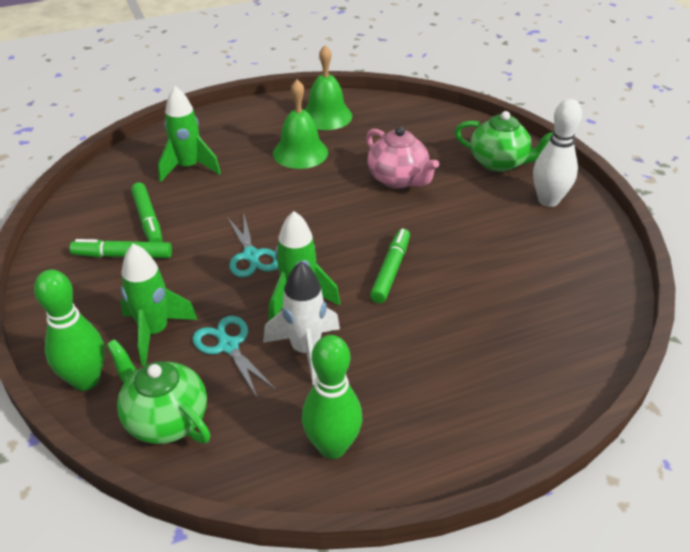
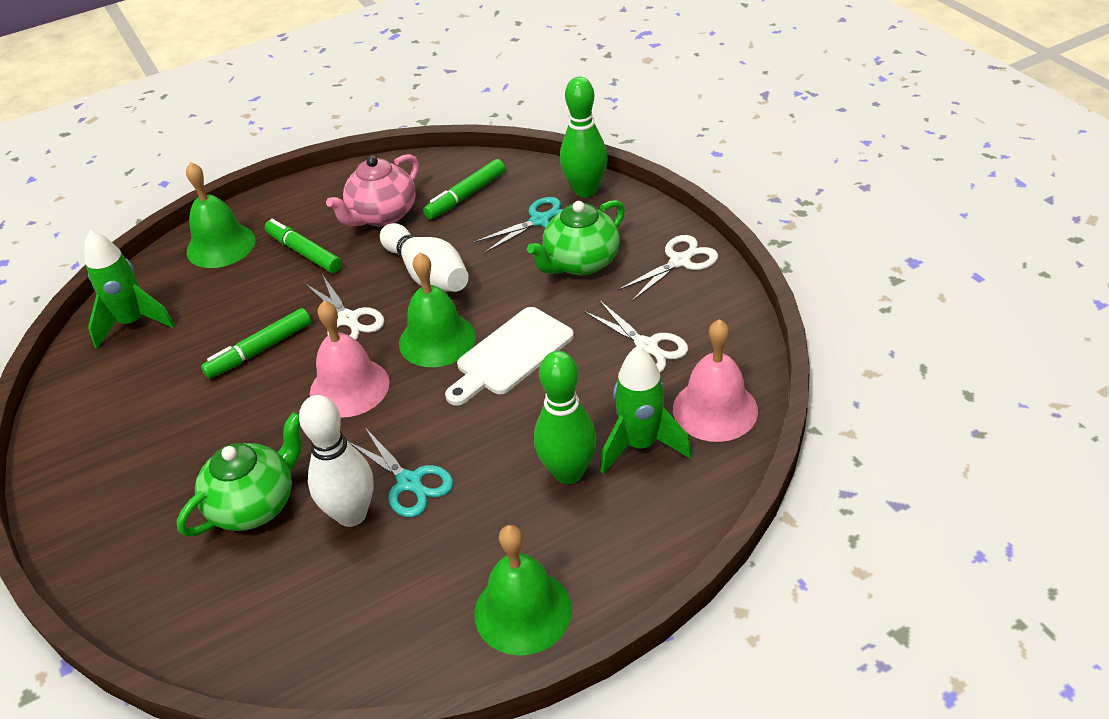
green bell: [273,79,328,169] [304,45,352,130] = 2 -> [186,162,255,268] [399,252,476,367] [475,525,572,656] = 3
green rocket: [120,244,198,366] [158,86,221,182] [268,211,340,321] = 3 -> [84,230,175,349] [600,346,692,474] = 2
pink bell: none = 0 -> [310,301,390,418] [673,319,758,442] = 2
white bowling pin: [533,99,582,207] = 1 -> [299,395,374,527] [380,223,469,292] = 2
white cutting board: none = 0 -> [445,307,574,406] = 1
white rocket: [263,261,340,385] = 1 -> none = 0
white scissors: none = 0 -> [305,274,385,340] [584,300,688,373] [618,235,718,301] = 3

